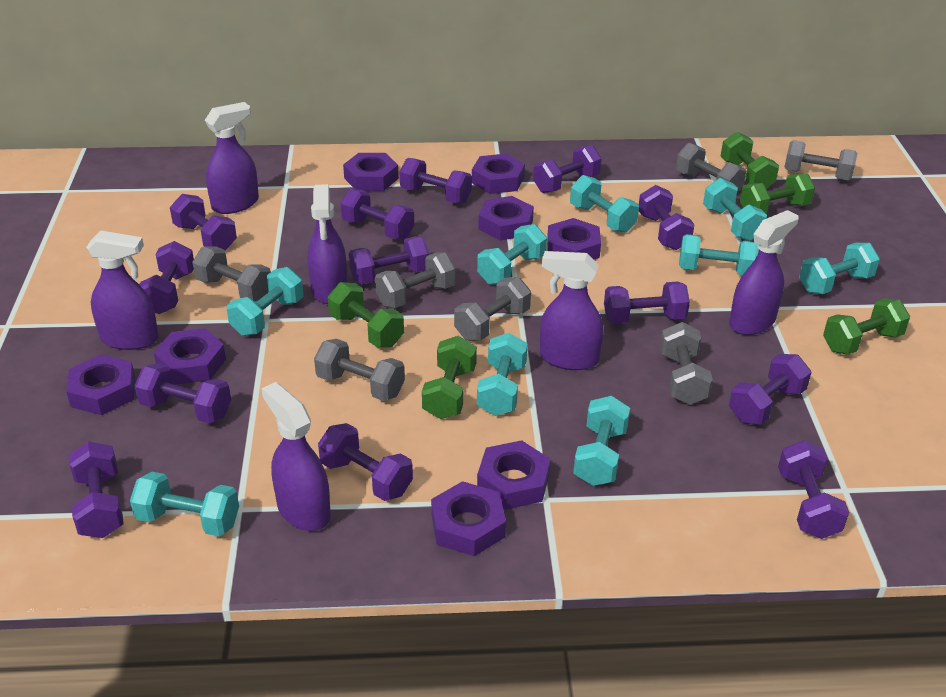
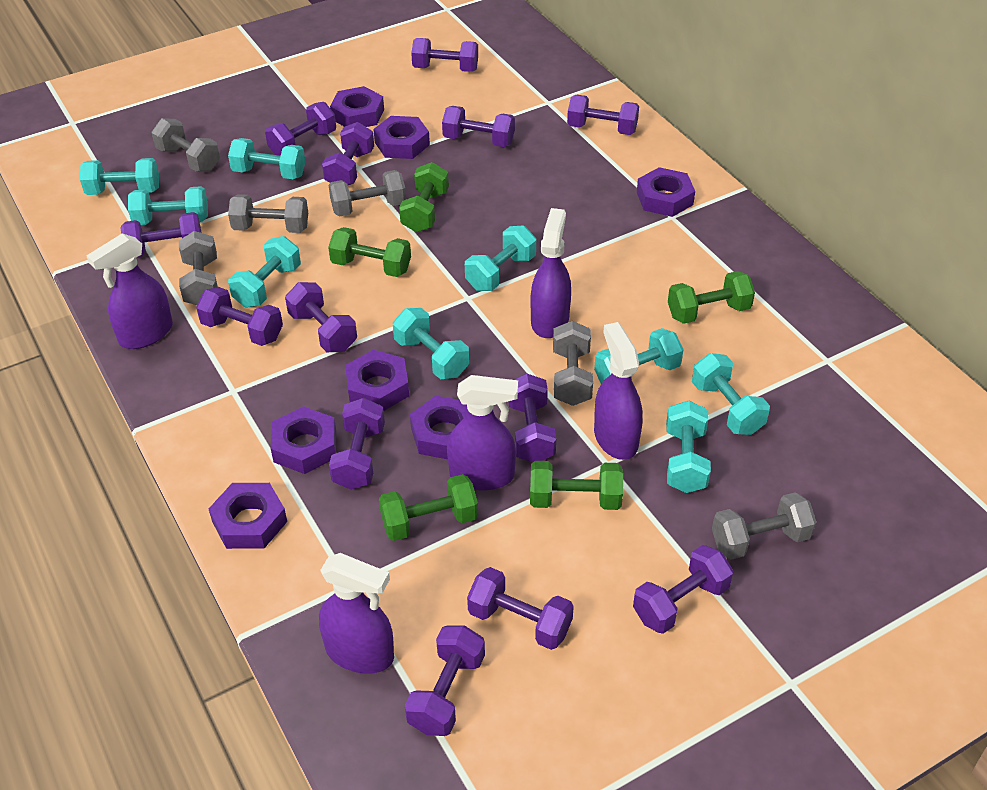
grey dumbbell: [192,246,271,301] [314,339,405,401] [375,252,456,308] [454,277,531,341] [660,322,713,405] [676,143,746,192] [784,140,858,181] = 7 -> [152,118,220,172] [179,231,218,305] [228,194,308,233] [329,170,406,216] [553,321,593,406] [712,492,816,560] = 6
purple nut: [66,354,135,415] [154,328,226,385] [343,153,399,191] [431,481,506,556] [472,154,525,194] [477,440,551,510] [478,196,534,241] [547,218,601,260] = 8 -> [209,483,287,549] [271,406,336,474] [330,86,384,127] [345,350,409,411] [373,116,430,159] [410,396,468,459] [637,167,695,217] = 7
purple spray bottle: [86,230,159,350] [205,102,259,214] [262,382,330,531] [308,184,347,304] [540,251,603,370] [729,210,798,335] = 6 -> [86,233,173,349] [319,553,394,673] [447,375,518,490] [531,208,571,338] [594,322,643,460] = 5

